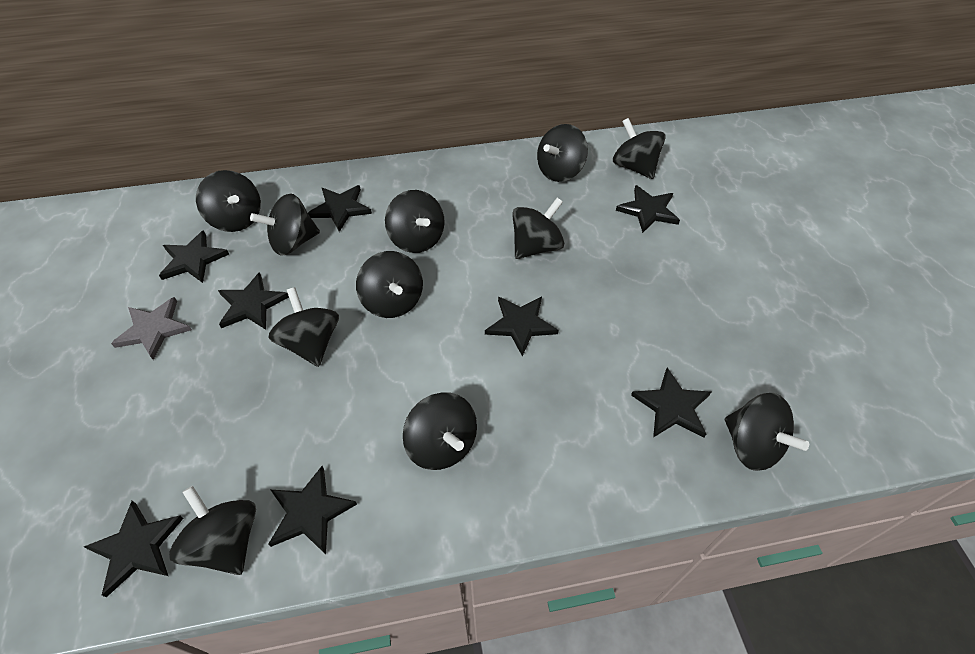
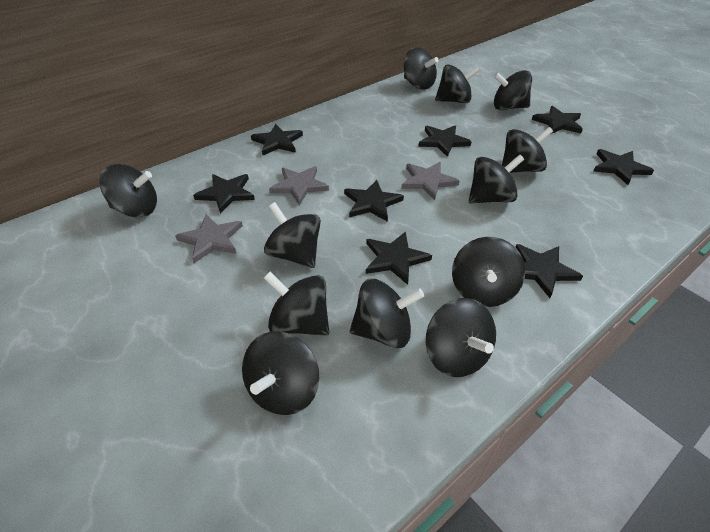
black spinning top: [169,486,256,575] [196,170,261,232] [250,193,320,256] [268,287,339,367] [356,251,423,318] [385,190,445,253] [403,392,477,470] [512,198,564,259] [537,124,588,182] [613,118,666,179] [725,393,809,471] = 11 -> [99,164,157,217] [242,331,319,415] [264,202,321,268] [264,272,329,336] [350,279,424,348] [404,47,439,90] [426,298,496,377] [435,64,480,103] [452,237,525,307] [469,154,524,204] [494,70,532,110] [502,127,553,173] = 12
grey star: [111,297,192,360] = 1 -> [175,214,243,263] [269,166,329,205] [401,162,459,200] = 3

